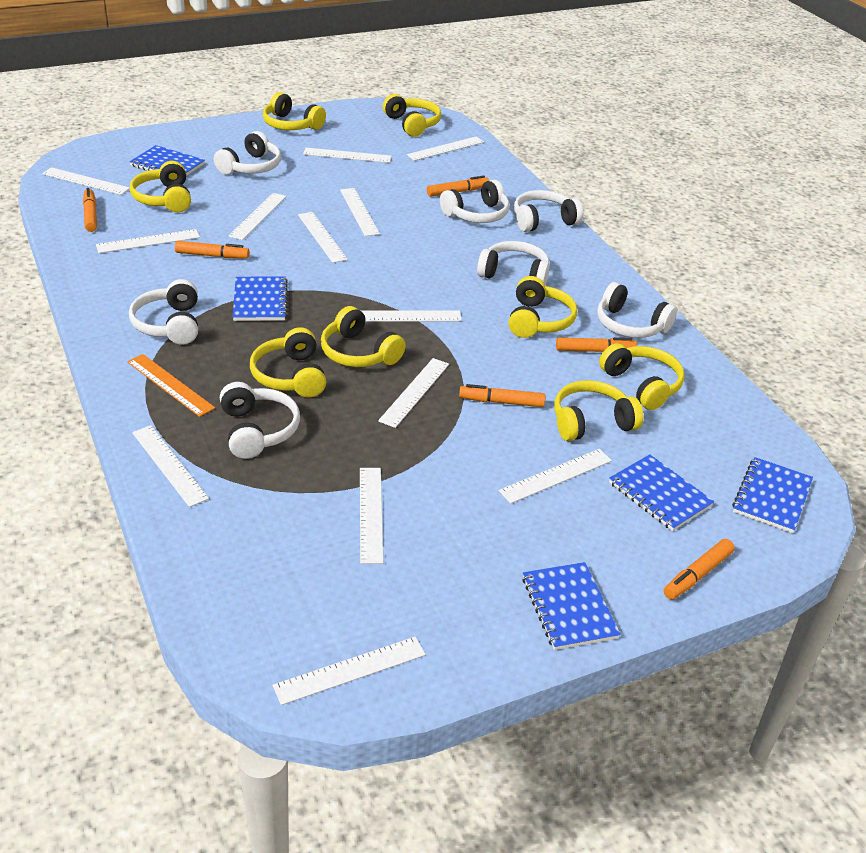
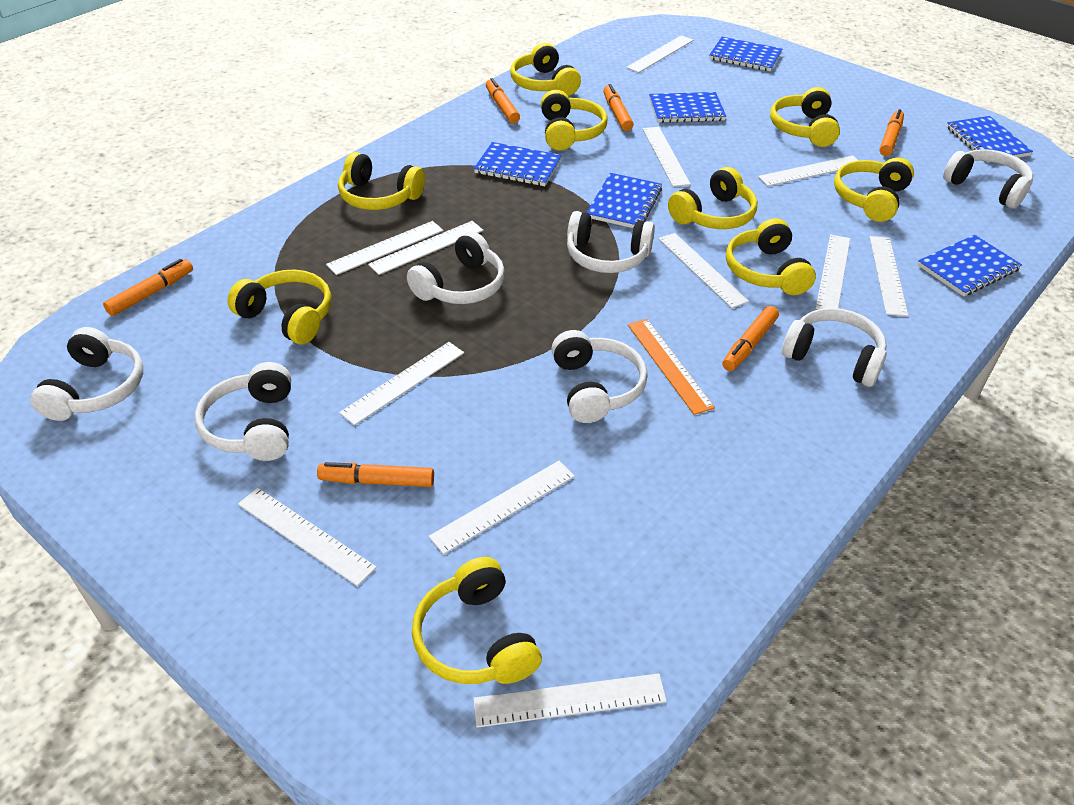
blue notebook: [129,145,205,176] [233,276,288,321] [522,562,621,650] [609,454,714,531] [732,457,813,533] = 5 -> [474,142,562,186] [586,173,662,228] [649,92,726,123] [709,37,782,71] [918,235,1022,296] [946,116,1033,163] = 6
white ruler: [42,167,130,195] [96,229,200,253] [132,425,209,507] [228,193,287,240] [273,637,426,705] [298,212,348,263] [303,148,392,163] [340,188,380,236] [360,468,383,564] [362,310,462,322] [378,358,449,428] [407,136,484,161] [499,449,612,504] = 13 -> [238,488,377,586] [326,221,443,275] [339,342,464,426] [368,221,484,275] [428,461,575,555] [473,673,667,728] [626,35,693,73] [643,127,691,187] [659,233,749,308] [758,156,859,186] [816,235,850,309] [870,236,908,317] = 12
yellow headphones: [130,161,191,212] [250,327,326,397] [263,92,326,130] [321,306,406,367] [383,94,441,137] [508,276,577,338] [554,380,643,441] [599,343,684,410] = 8 -> [227,270,331,344] [338,152,425,210] [412,557,542,684] [510,43,581,96] [541,90,607,150] [668,167,757,229] [726,218,816,295] [770,87,840,147] [834,157,914,222] = 9

